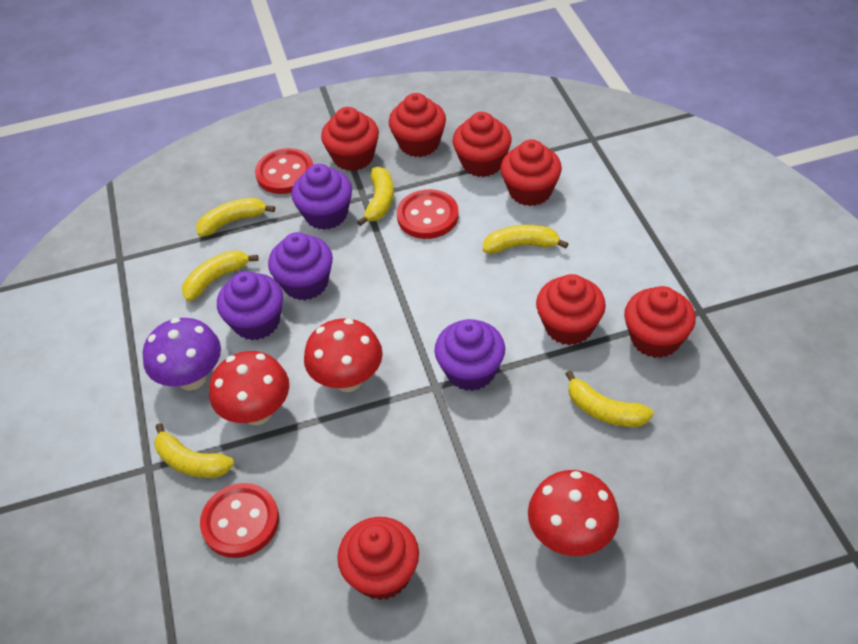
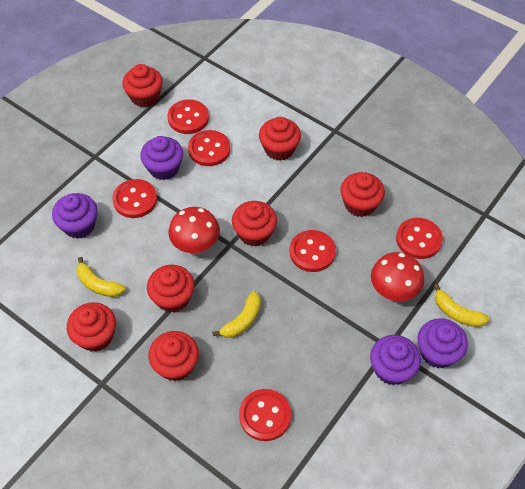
purple mushroom: [143,318,221,390] = 1 -> none = 0
red button: [200,483,279,558] [255,148,313,194] [397,189,458,239] = 3 -> [112,179,157,218] [167,99,209,134] [188,130,230,166] [239,389,291,441] [290,230,336,272] [396,218,443,259] = 6
red mushroom: [209,351,289,426] [304,319,383,392] [528,470,619,556] = 3 -> [169,207,220,254] [371,252,424,301] = 2
yellow banana: [154,423,234,478] [182,250,259,301] [196,198,275,237] [357,167,394,226] [483,225,568,254] [565,370,654,427] = 6 -> [76,257,126,297] [212,291,261,338] [434,284,490,327] = 3

